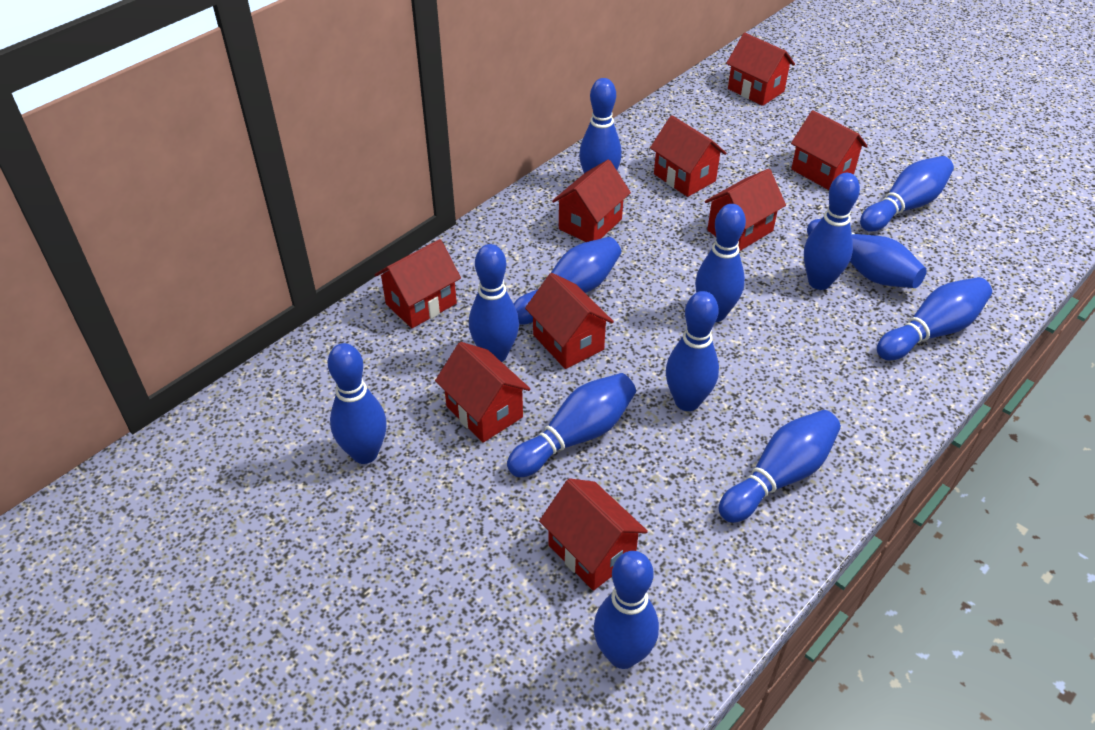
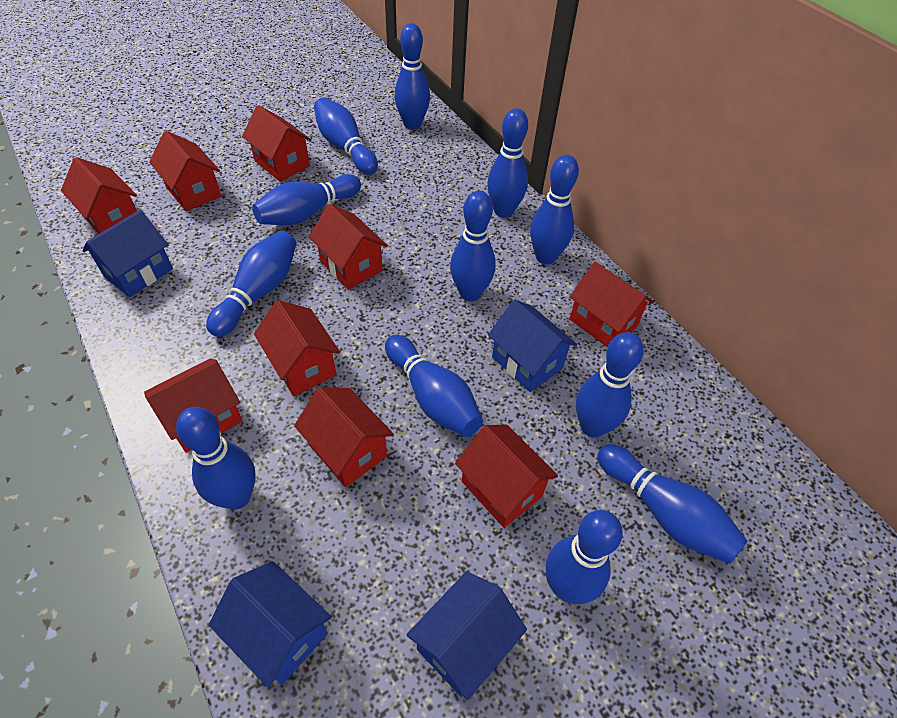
blue bowling pin: [328,343,387,464] [469,244,519,362] [507,373,636,477] [514,237,621,325] [579,78,622,173] [594,551,659,669] [666,291,719,411] [695,204,746,322] [719,410,841,523] [804,173,860,290] [807,219,927,288] [860,156,954,232] [877,277,992,361] = 13 -> [176,407,256,510] [206,231,297,337] [252,174,361,225] [314,97,378,175] [385,335,483,437] [394,23,430,130] [450,191,496,301] [487,108,528,218] [530,155,579,265] [546,510,623,604] [576,332,644,438] [597,444,748,564] = 12
blue house: none = 0 -> [82,210,173,297] [209,561,332,688] [406,571,527,700] [488,299,577,392] = 4

